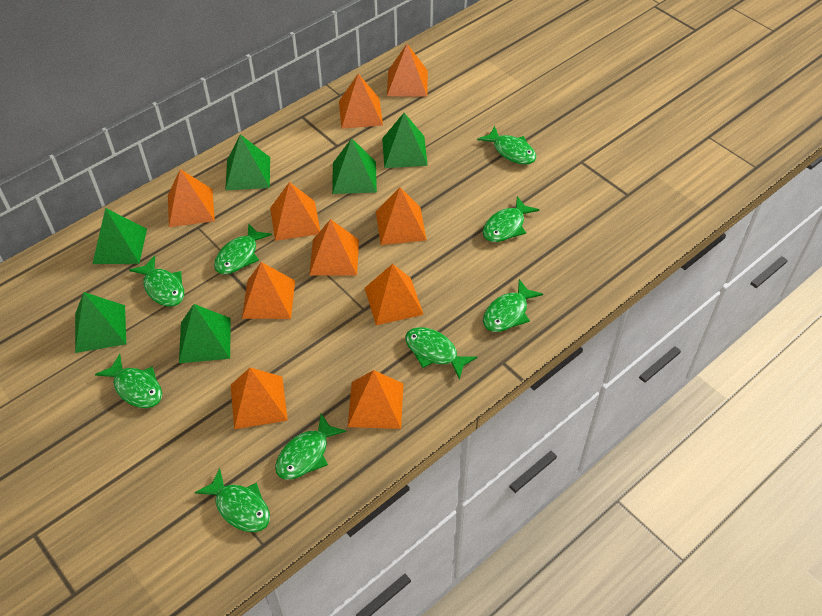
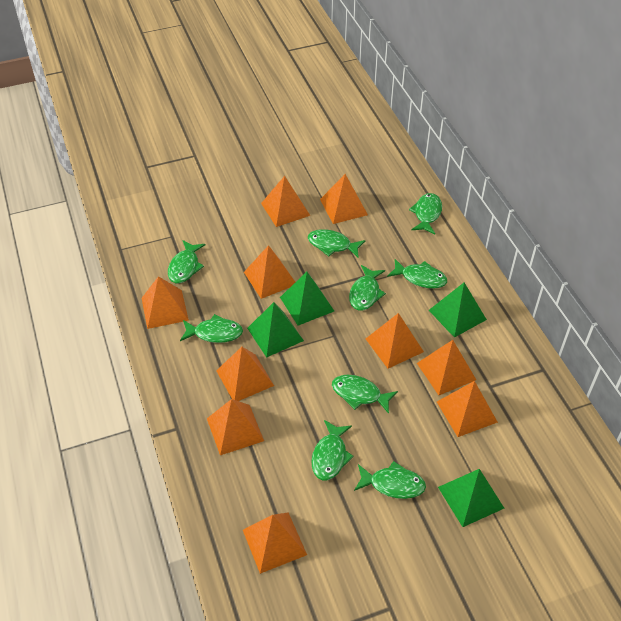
green pyramid: [75,292,126,353] [92,208,147,264] [179,304,231,363] [225,134,270,191] [332,138,377,194] [382,113,428,168] = 6 -> [247,302,304,358] [280,272,334,325] [429,283,487,338] [438,469,504,527] = 4

